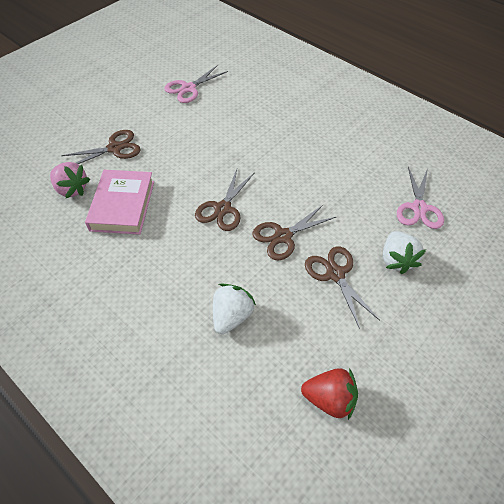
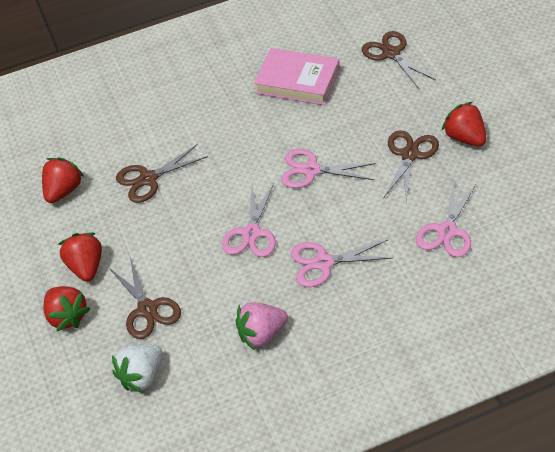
pink scissors: [164,65,228,103] [397,167,444,229] = 2 -> [222,183,276,257] [281,149,376,188] [291,240,392,287] [416,179,477,257] = 4
red strawberry: [301,368,358,420] = 1 -> [42,157,84,203] [43,286,91,331] [58,233,102,282] [442,102,487,146] = 4
white strawberry: [213,283,256,334] [383,231,426,274] = 2 -> [112,345,162,393] = 1

